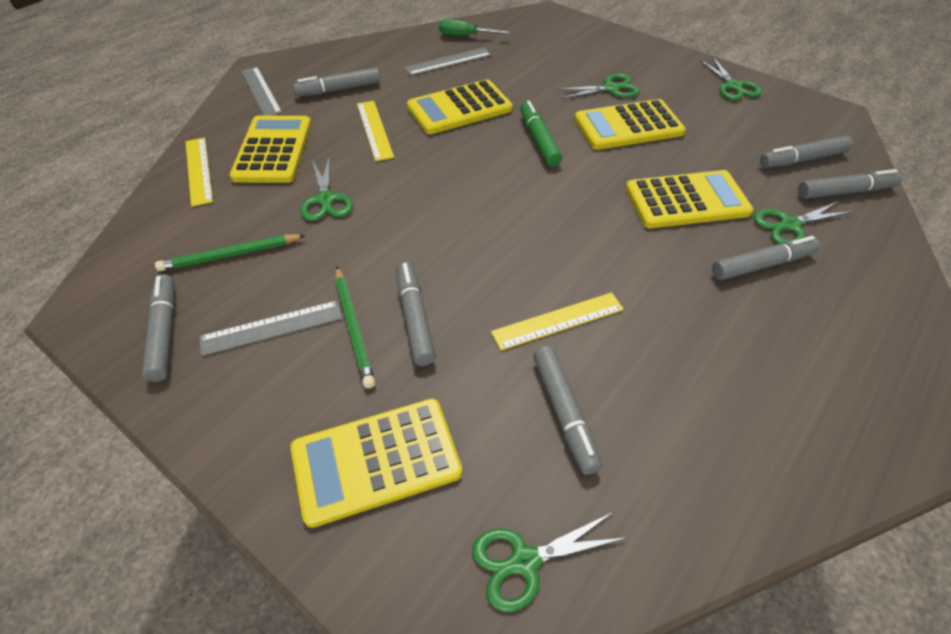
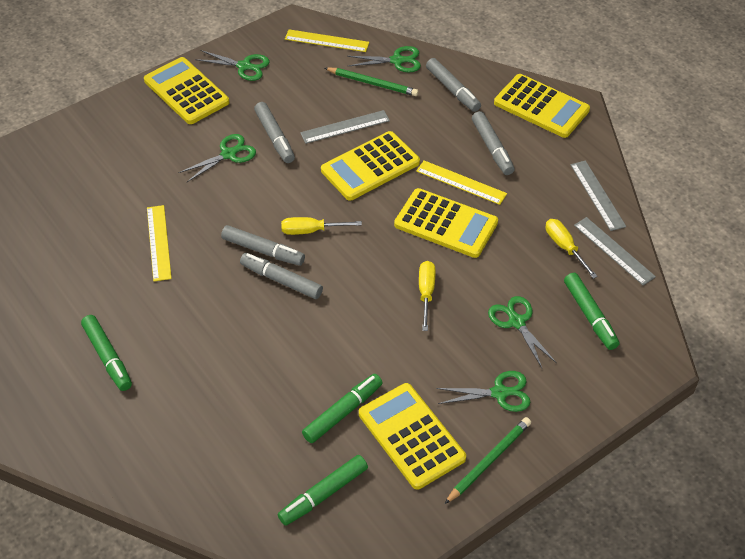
green marker: [520,101,562,166] = 1 -> [81,315,132,391] [278,455,368,526] [302,374,383,443] [564,273,620,350] = 4
green screwdriver: [439,19,509,36] = 1 -> none = 0
grey marker: [142,274,175,382] [293,67,380,97] [396,262,436,366] [533,346,602,475] [712,236,820,280] [760,136,853,168] [798,169,902,199] = 7 -> [221,225,305,266] [240,253,323,299] [254,102,295,163] [426,58,481,112] [472,111,515,175] = 5
yellow screwdriver: none = 0 -> [281,217,362,235] [419,261,436,331] [546,219,598,279] = 3

